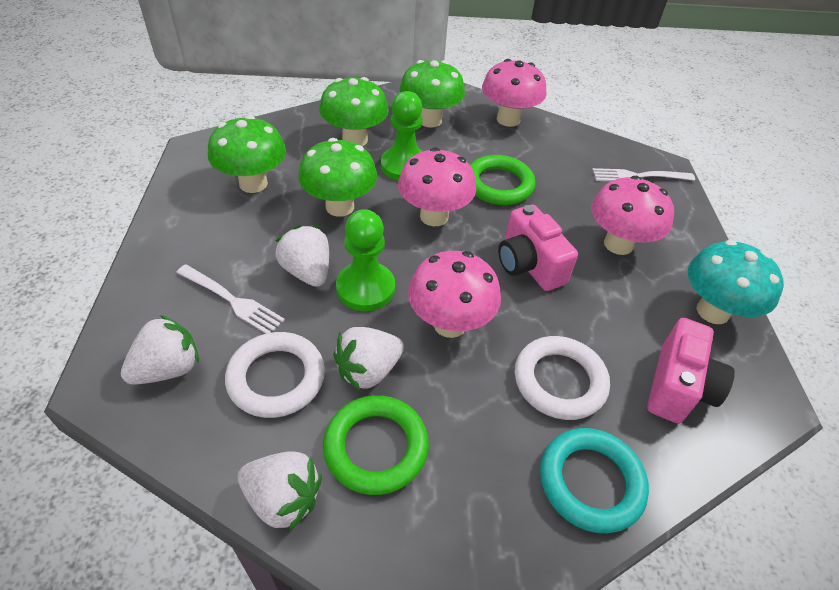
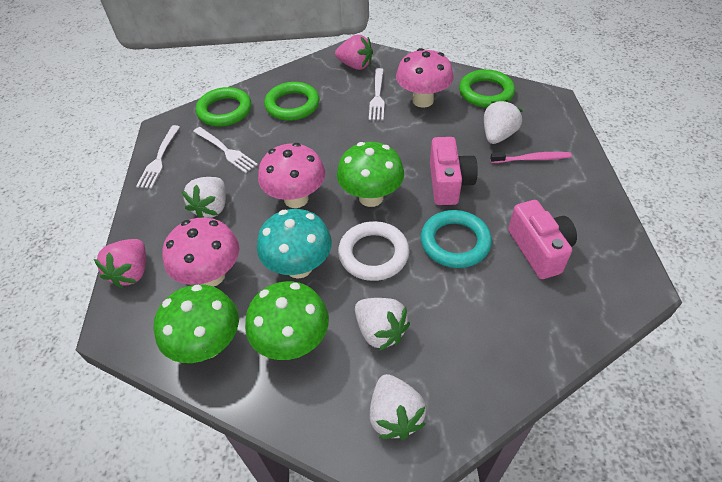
green mushroom: [208,115,286,193] [298,138,377,217] [319,77,389,146] [400,60,465,128] = 4 -> [154,284,239,363] [245,281,329,360] [337,142,404,207] = 3
green pawn: [336,209,395,311] [381,91,423,181] = 2 -> none = 0
green ring: [323,395,429,495] [470,155,536,205] = 2 -> [196,87,251,126] [264,82,320,121] [459,69,515,108] = 3
pink mushroom: [398,148,476,226] [408,251,501,338] [482,59,546,127] [591,176,674,255] = 4 -> [162,218,240,287] [258,143,325,208] [396,48,454,108] = 3
pink strawberry: none = 0 -> [94,239,146,288] [335,35,373,70] = 2
pink toothbrush: none = 0 -> [490,152,572,163] = 1
white fork: [176,264,285,334] [592,168,695,181] = 2 -> [136,125,180,189] [193,127,258,173] [369,68,385,120] = 3
white ring: [225,332,325,418] [515,336,610,420] = 2 -> [338,221,409,281] = 1

